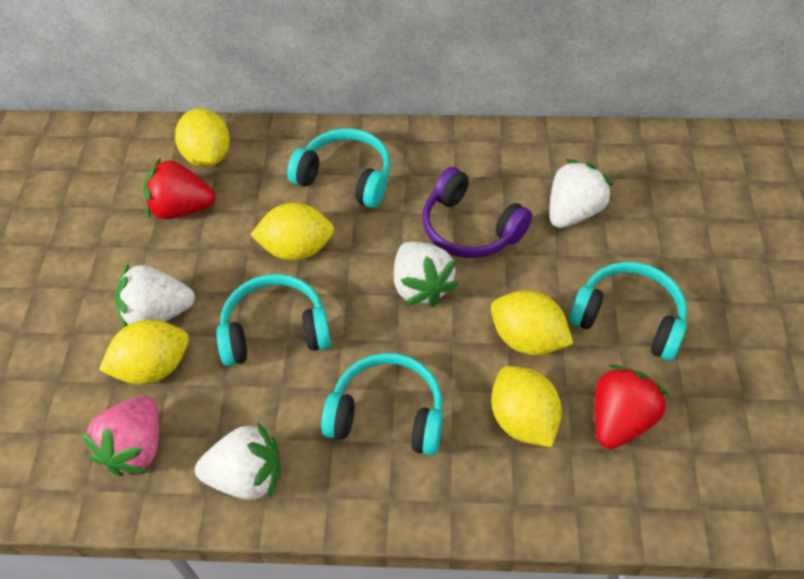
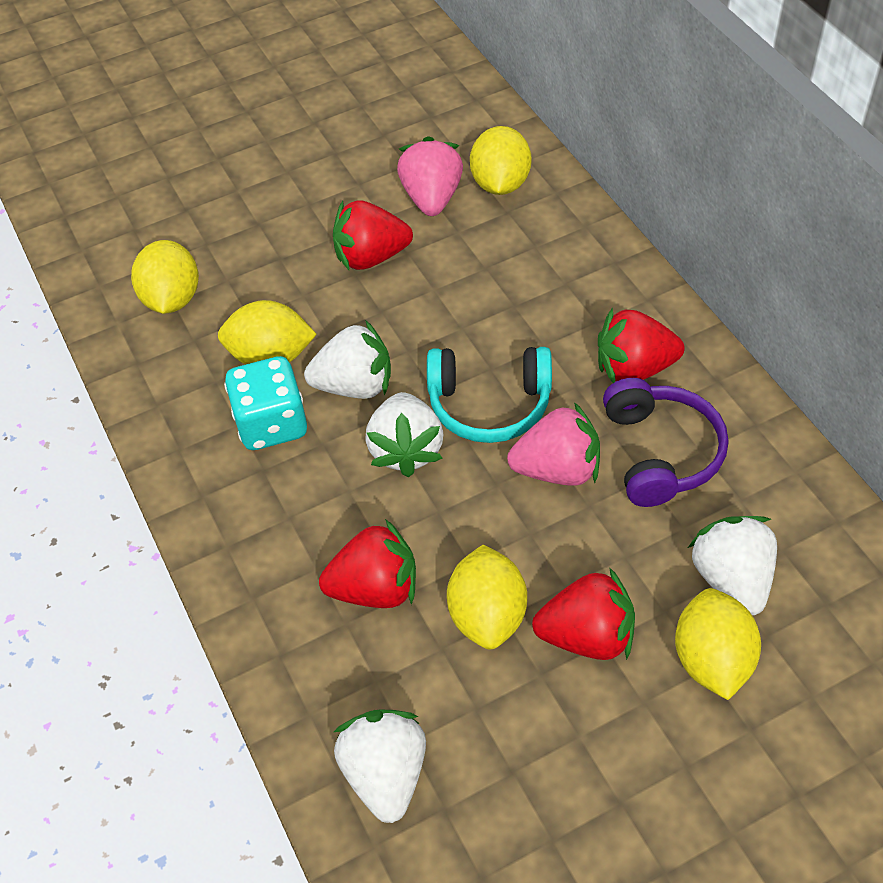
pink strawberry: [81,396,159,476] = 1 -> [397,136,463,216] [507,402,600,486] = 2
red strawberry: [143,158,215,220] [595,365,670,449] = 2 -> [319,519,416,608] [333,201,413,270] [532,567,635,660] [598,307,684,383] = 4
turquoise dice: none = 0 -> [224,356,307,450] = 1
turquoise headphones: [216,274,331,366] [287,128,390,208] [321,353,443,455] [569,262,687,361] = 4 -> [427,347,552,443] = 1

